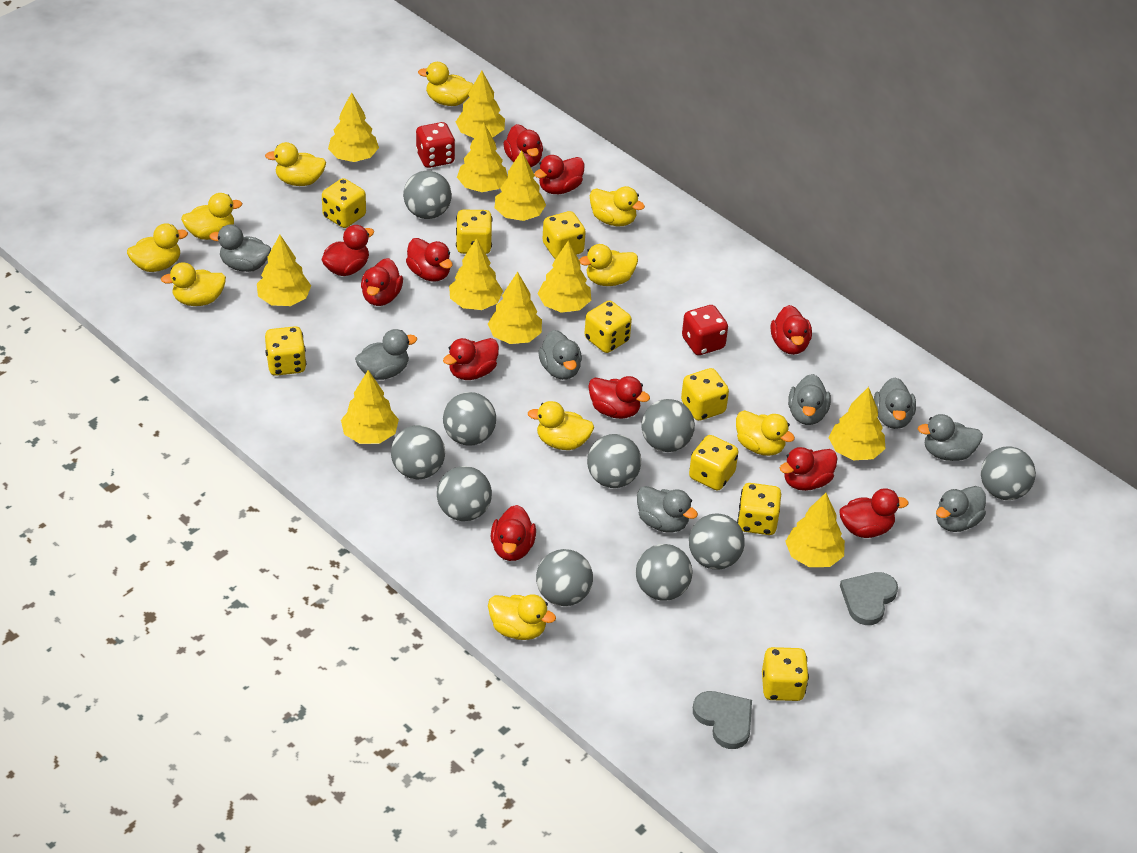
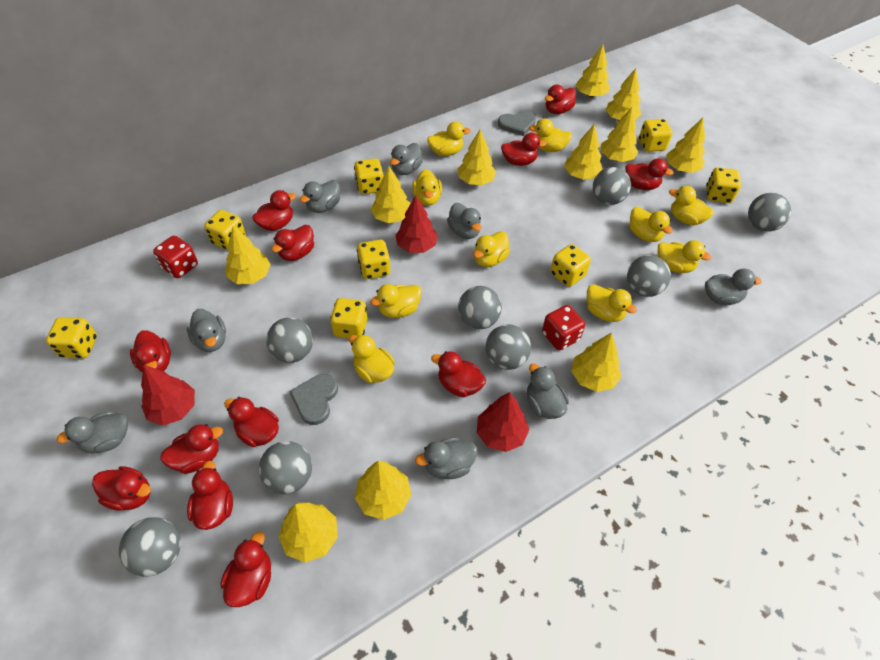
grey ball: [391,425,445,479] [403,171,452,219] [437,466,492,521] [443,392,496,445] [536,549,593,606] [587,434,641,488] [636,544,692,601] [641,399,695,452] [689,514,745,570] [981,446,1036,500] = 10 -> [119,517,181,577] [259,441,312,494] [266,317,313,363] [458,286,502,329] [485,324,531,370] [593,167,631,205] [627,255,671,297] [748,193,791,232] = 8
red duck: [322,225,374,276] [361,258,403,306] [406,238,453,281] [443,338,499,380] [491,505,536,561] [503,124,543,167] [534,155,585,194] [588,376,650,419] [771,305,812,355] [780,447,838,491] [840,488,908,538] = 11 -> [92,466,151,511] [130,330,171,373] [160,424,223,474] [187,461,233,530] [220,532,271,607] [224,397,279,447] [252,190,296,231] [271,225,314,261] [431,351,486,397] [501,133,547,166] [545,84,576,114] [626,158,674,190] = 12
red tree: none = 0 -> [141,365,195,426] [395,195,438,253] [477,392,529,452] = 3
yellow dice: [265,326,306,376] [322,178,366,228] [456,210,492,254] [543,211,586,259] [585,300,632,353] [681,368,729,421] [689,435,738,490] [737,483,781,535] [762,647,809,701] = 9 -> [46,317,97,358] [204,210,246,250] [330,298,368,338] [354,158,383,194] [357,240,390,279] [550,244,591,287] [639,119,672,152] [706,167,741,203] = 8

